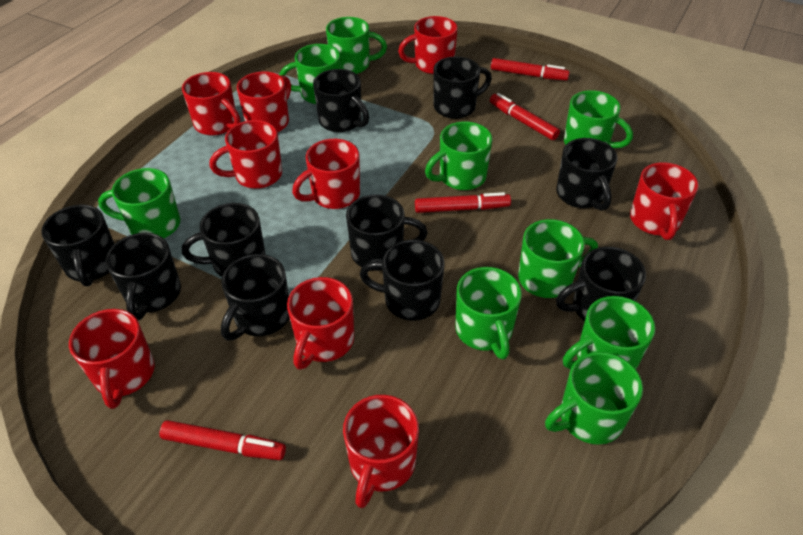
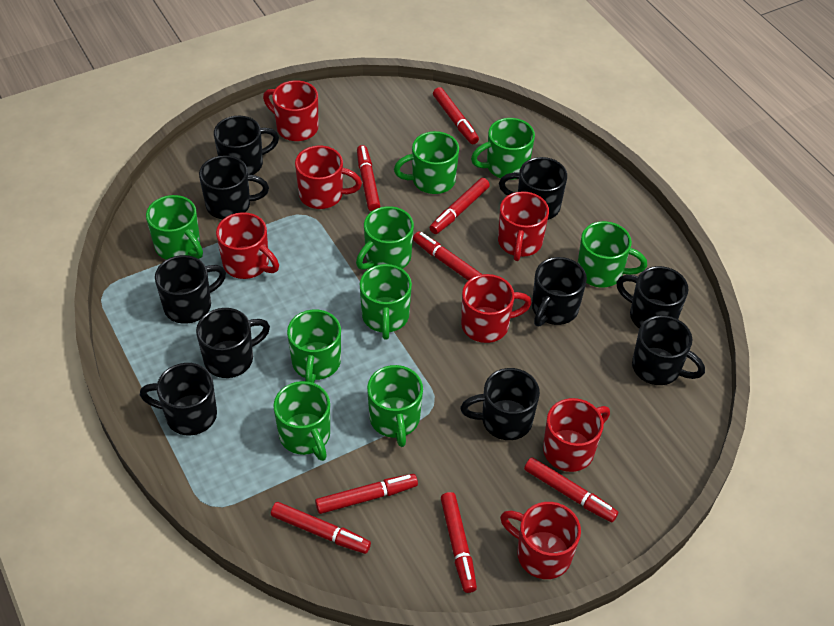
red marker: [159,420,286,460] [415,192,511,213] [490,93,560,140] [491,58,570,80] = 4 -> [271,502,371,554] [315,474,418,514] [357,145,380,211] [413,232,482,281] [429,178,490,234] [433,87,479,144] [441,492,477,593] [524,457,618,522] = 8
red mug: [69,309,155,409] [182,72,241,136] [209,120,282,189] [237,71,291,133] [287,277,354,370] [292,139,360,209] [343,395,419,508] [398,16,458,74] [630,162,699,240] = 9 -> [216,212,279,279] [263,80,318,141] [295,145,362,209] [461,274,532,343] [498,191,549,261] [500,502,581,579] [543,398,610,472] = 7

